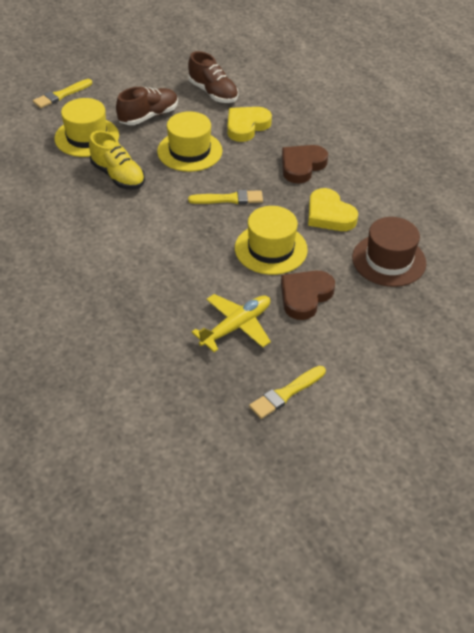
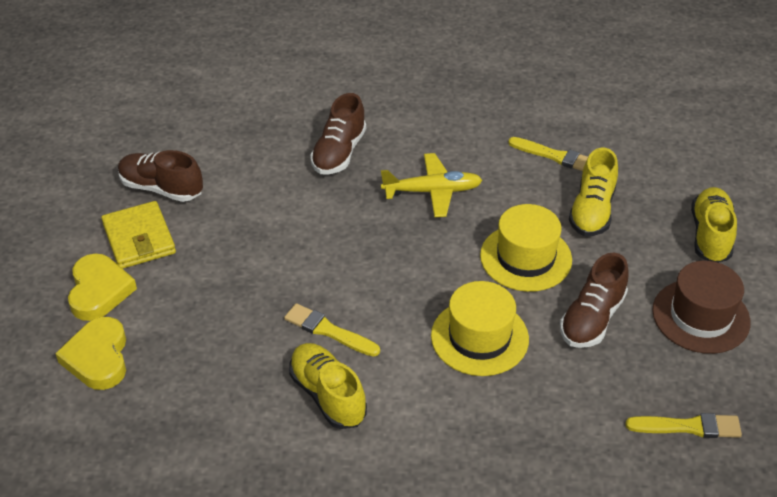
brown heart: [281,270,335,320] [282,145,328,184] = 2 -> none = 0
brown shoe: [116,87,178,125] [188,51,238,103] = 2 -> [118,150,203,202] [310,93,366,174] [560,253,629,348] = 3
yellow hat: [55,98,119,157] [157,111,222,172] [235,206,308,275] = 3 -> [431,281,529,376] [480,204,572,292] = 2
yellow shoe: [89,131,145,190] = 1 -> [289,343,367,429] [569,148,618,236] [691,187,737,263] = 3
yellow wallet: none = 0 -> [101,201,176,269] = 1

